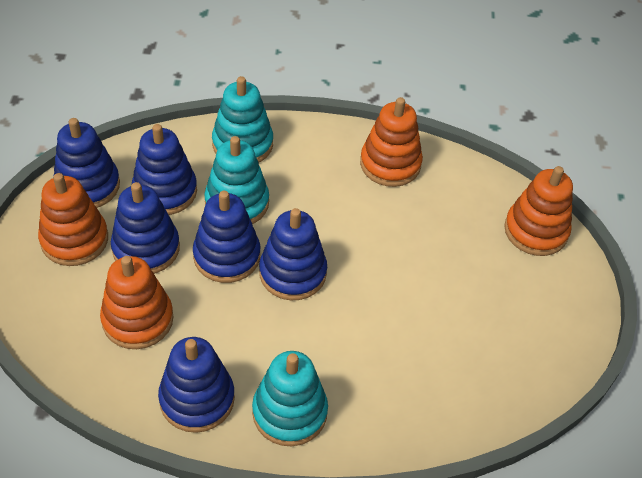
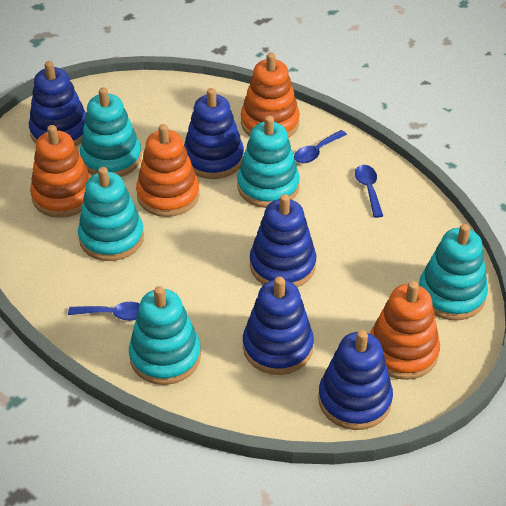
blue spoon: none = 0 -> [68,302,140,321] [294,130,347,163] [355,165,383,218] = 3
blue stacking toy: [53,118,120,208] [111,182,180,274] [132,124,197,215] [158,337,235,433] [193,191,260,283] [259,208,327,300] = 6 -> [29,61,86,146] [184,88,244,179] [243,276,314,375] [250,194,316,287] [318,330,393,430] = 5
turquoise stacking toy: [204,136,269,224] [212,76,273,162] [252,351,328,446] = 3 -> [78,167,144,261] [80,87,142,177] [129,286,201,385] [237,116,300,208] [419,224,488,320] = 5

